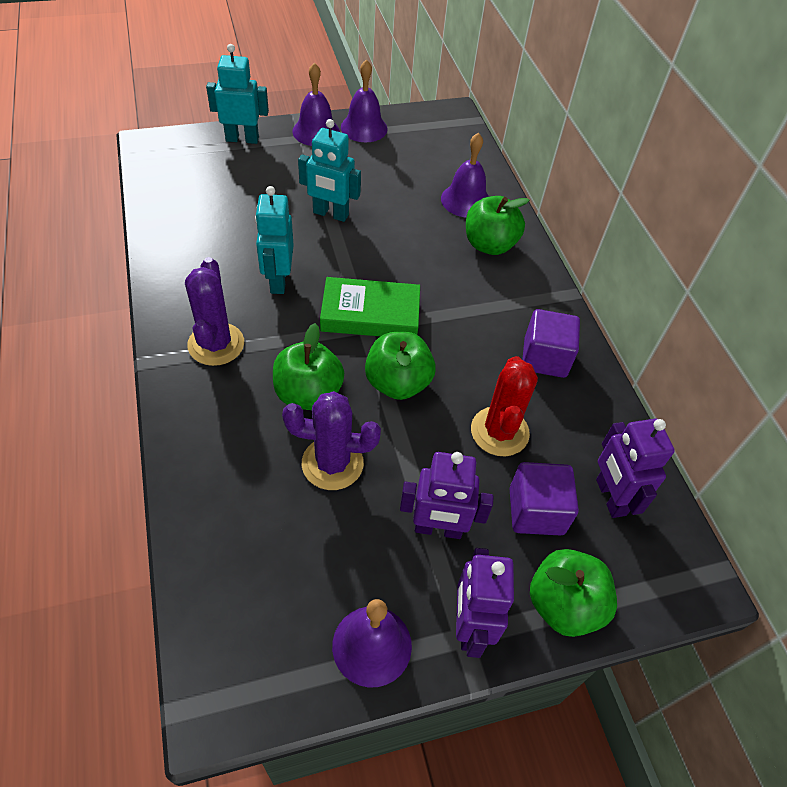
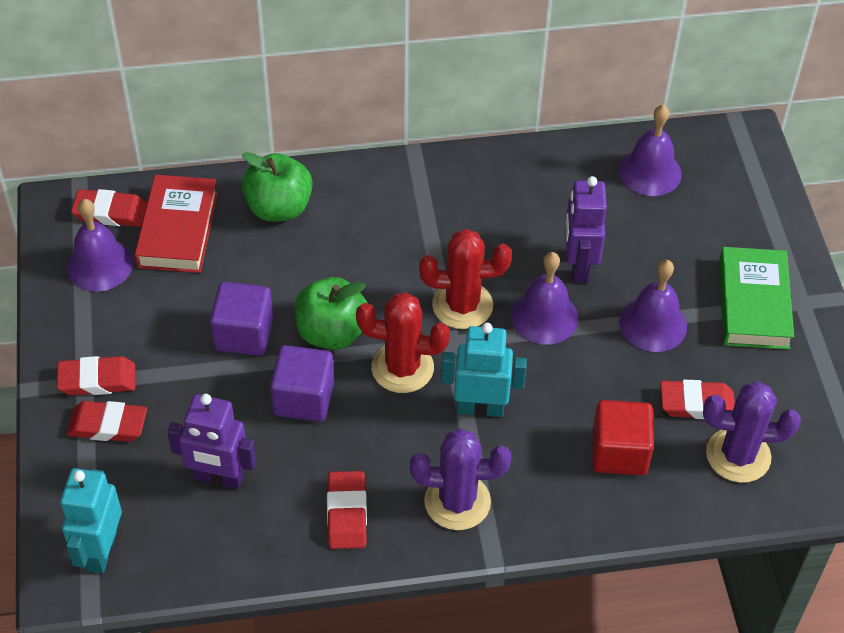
green apple: [273,323,344,410] [365,332,436,400] [466,196,529,255] [530,549,617,637] = 4 -> [241,152,313,222] [295,277,367,350] = 2
purple robot: [400,452,494,539] [456,548,514,658] [596,419,675,518] = 3 -> [167,394,256,489] [565,176,607,283] = 2
red book: none = 0 -> [135,175,218,273] = 1
red cactus: [471,356,538,456] = 1 -> [356,292,450,393] [419,229,512,329] = 2
red cube: none = 0 -> [592,400,654,475] = 1
red eraser: none = 0 -> [57,356,135,396] [67,401,147,442] [71,189,147,227] [327,471,367,549] [660,380,735,419] = 5
turquoise robot: [206,44,269,144] [255,186,294,294] [298,119,361,222] = 3 -> [60,468,122,574] [441,323,527,417] = 2

